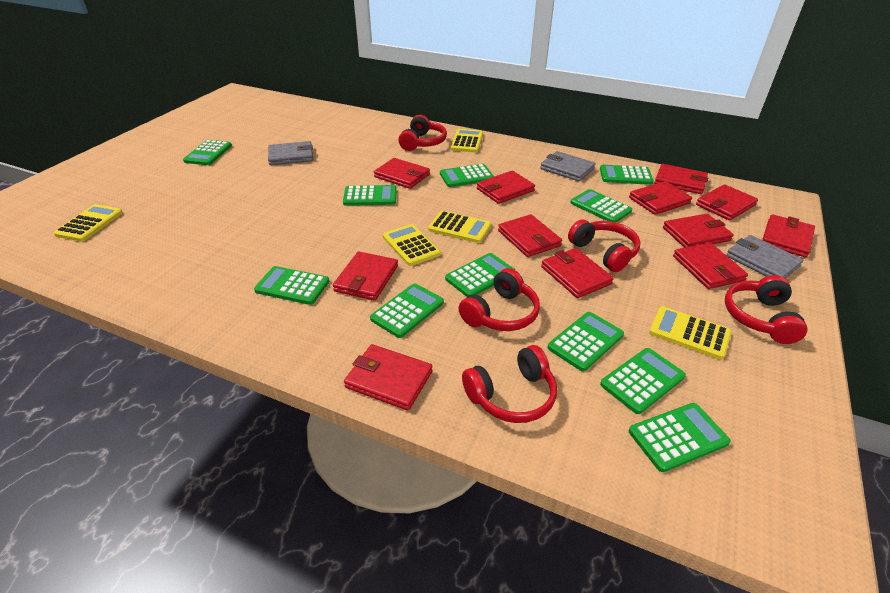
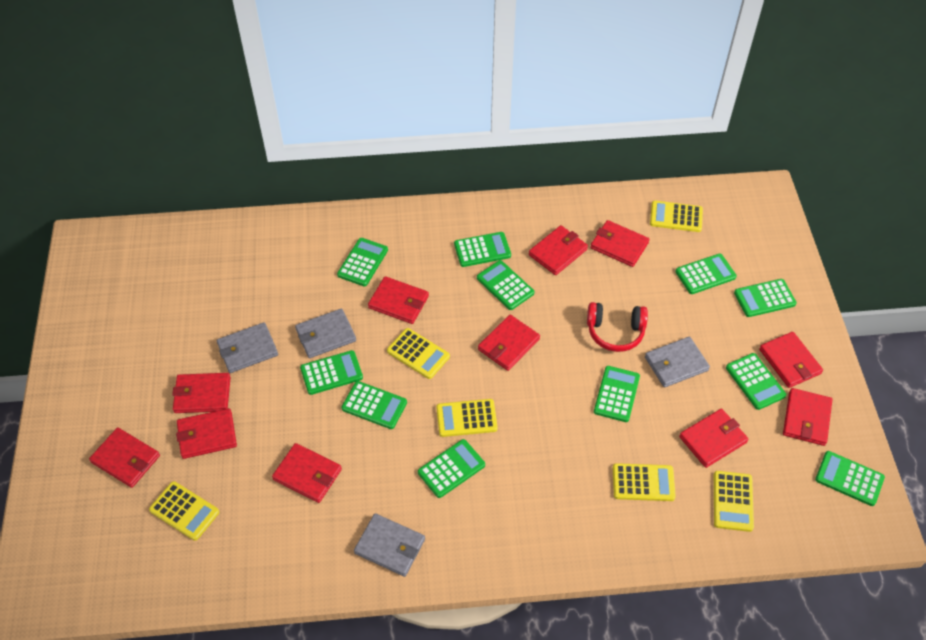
grey wallet: [268,141,313,165] [540,151,595,181] [726,235,803,278] = 3 -> [217,322,278,373] [295,308,356,358] [354,513,425,577] [645,337,710,388] = 4
red headphones: [399,115,447,151] [458,268,540,331] [462,345,557,423] [568,219,641,272] [725,275,807,344] = 5 -> [587,302,648,352] = 1
red wallet: [333,252,398,300] [344,344,433,410] [374,158,430,189] [477,171,535,204] [498,214,562,257] [541,248,614,298] [629,181,692,215] [654,164,708,194] [663,214,734,248] [673,242,748,289] [696,184,758,220] [762,214,815,257] = 12 -> [89,428,160,488] [172,373,231,413] [176,408,237,459] [272,443,342,503] [368,276,429,324] [478,315,540,371] [529,225,588,275] [590,220,650,267] [679,409,749,468] [759,332,823,388] [783,388,832,446] = 11
yellow calculator: [54,204,123,242] [383,224,441,266] [428,211,491,243] [451,129,483,152] [649,306,731,360] = 5 -> [149,481,219,541] [387,328,450,379] [436,399,498,437] [613,463,676,501] [650,200,703,232] [714,471,754,532] = 6

